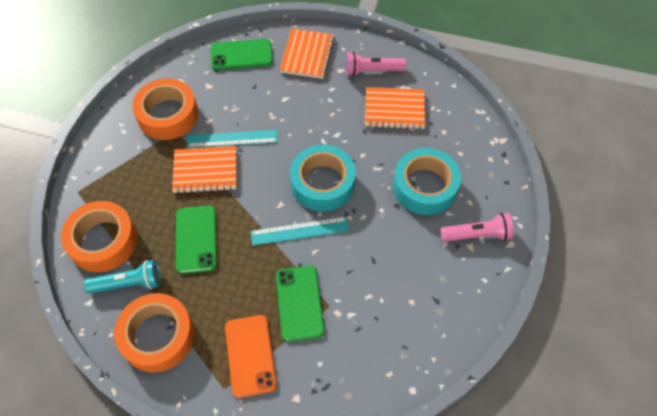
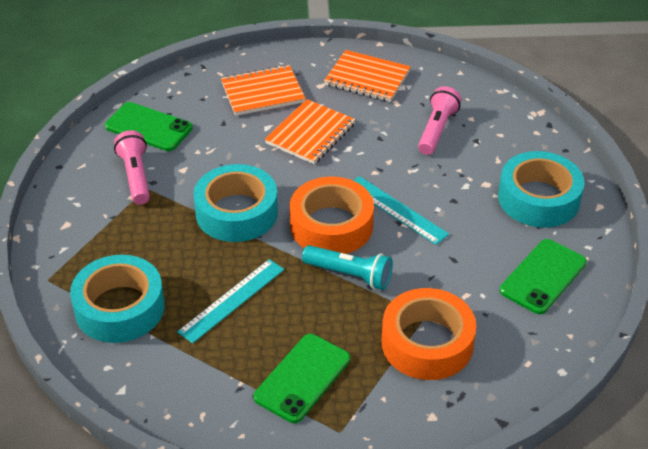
orange phone: [225,315,277,398] = 1 -> none = 0
orange tape: [61,201,137,272] [114,293,195,373] [132,78,198,140] = 3 -> [290,177,374,254] [382,288,476,380] = 2
turquoise tape: [290,145,356,212] [393,148,461,215] = 2 -> [70,255,165,343] [194,164,278,242] [498,151,584,228] = 3

